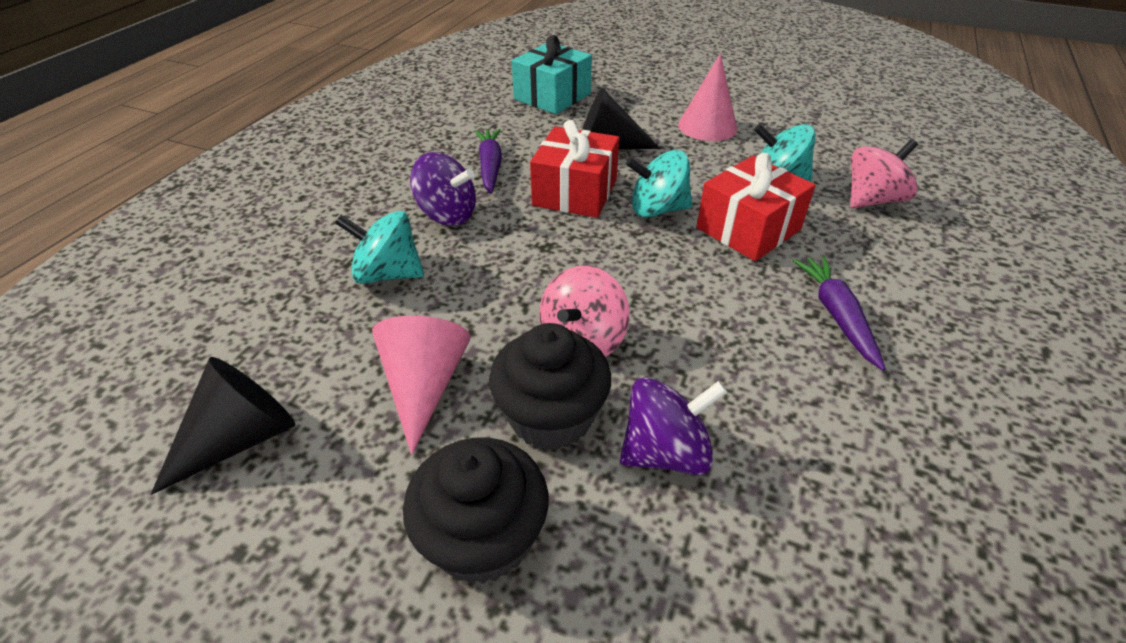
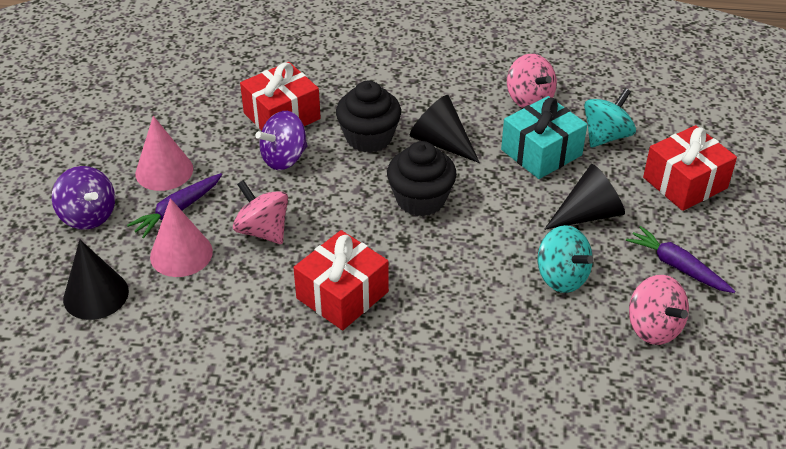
black cone: [151,357,295,495] [582,88,660,149] = 2 -> [63,239,129,320] [410,95,480,163] [544,164,625,230] = 3
pink spinning top: [539,266,630,357] [850,139,918,208] = 2 -> [233,180,288,244] [507,54,557,108] [629,275,689,345] = 3
red gift: [530,120,619,218] [696,153,816,261] = 2 -> [240,62,321,131] [293,230,389,330] [643,125,737,211] = 3
turquoise spinning top: [335,211,424,284] [626,150,692,218] [754,124,816,182] = 3 -> [538,225,594,293] [584,88,636,147] = 2

